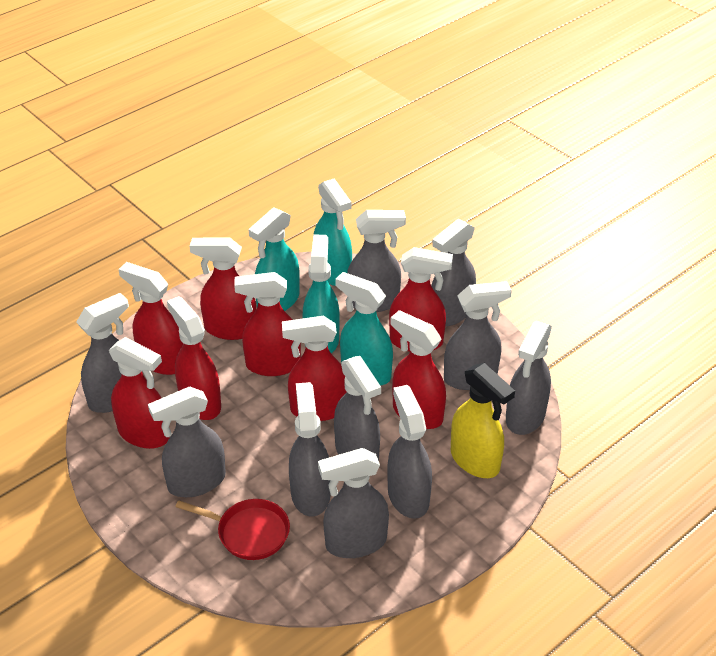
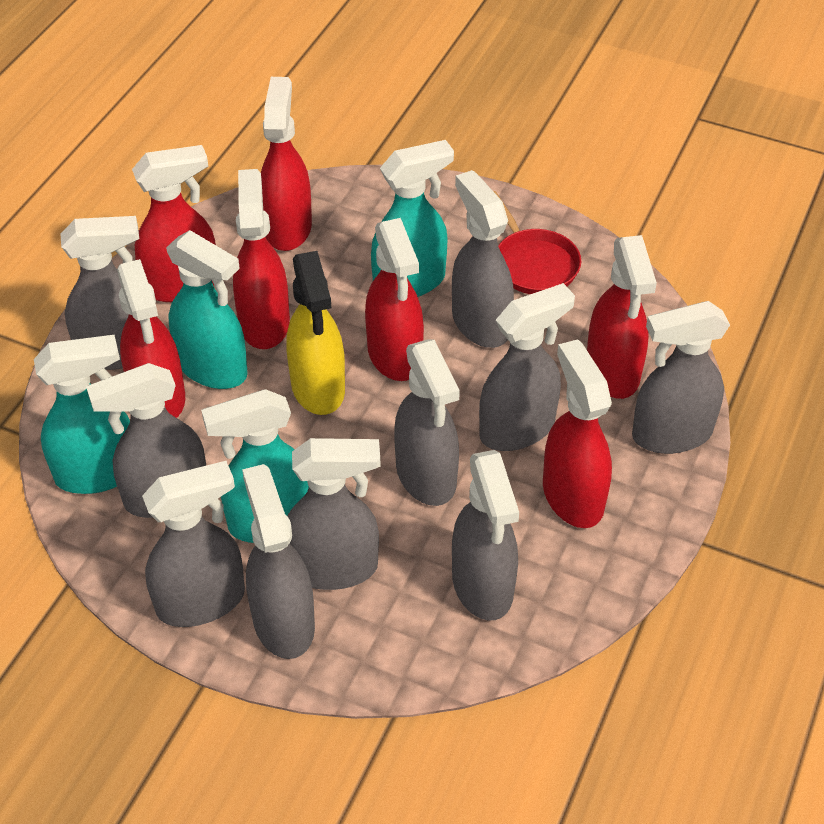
red spray bottle: [109,337,170,449] [118,262,184,375] [167,296,221,420] [189,238,256,340] [234,272,301,376] [282,316,347,421] [389,247,453,352] [390,310,446,429] = 8 -> [117,259,185,418] [132,145,216,302] [233,169,290,349] [261,77,312,251] [365,218,424,381] [543,339,612,528] [587,235,657,399] = 7

